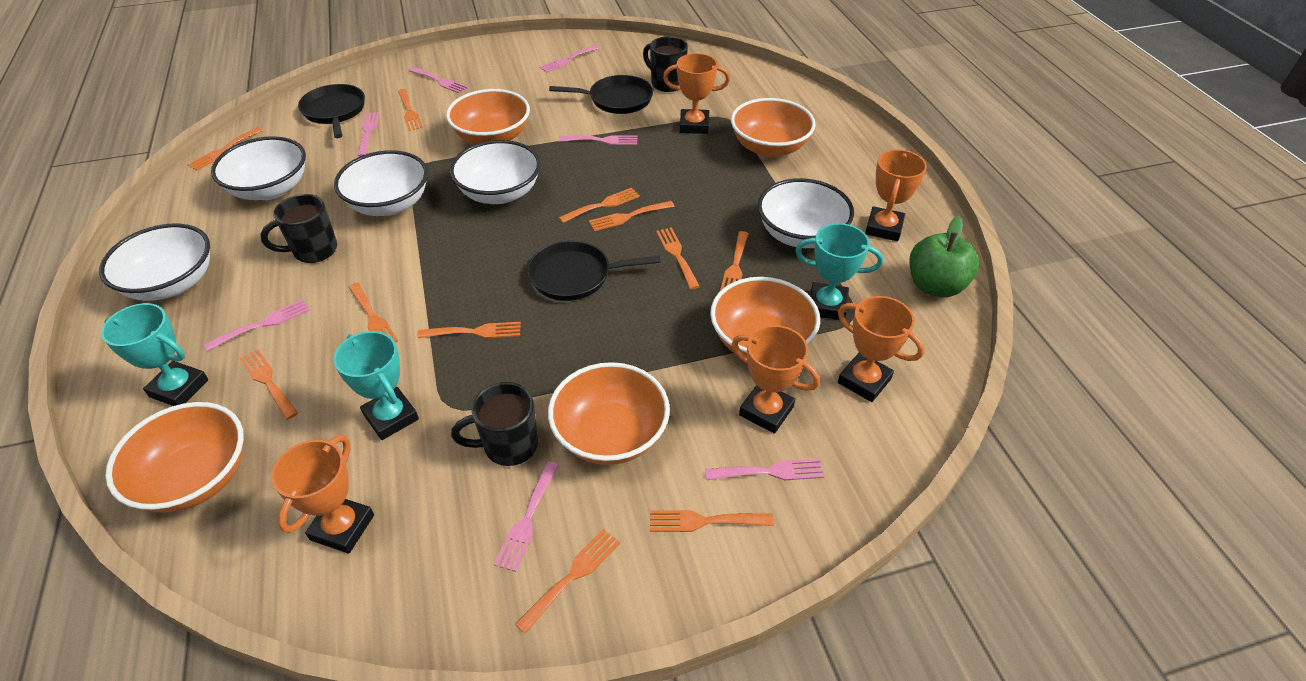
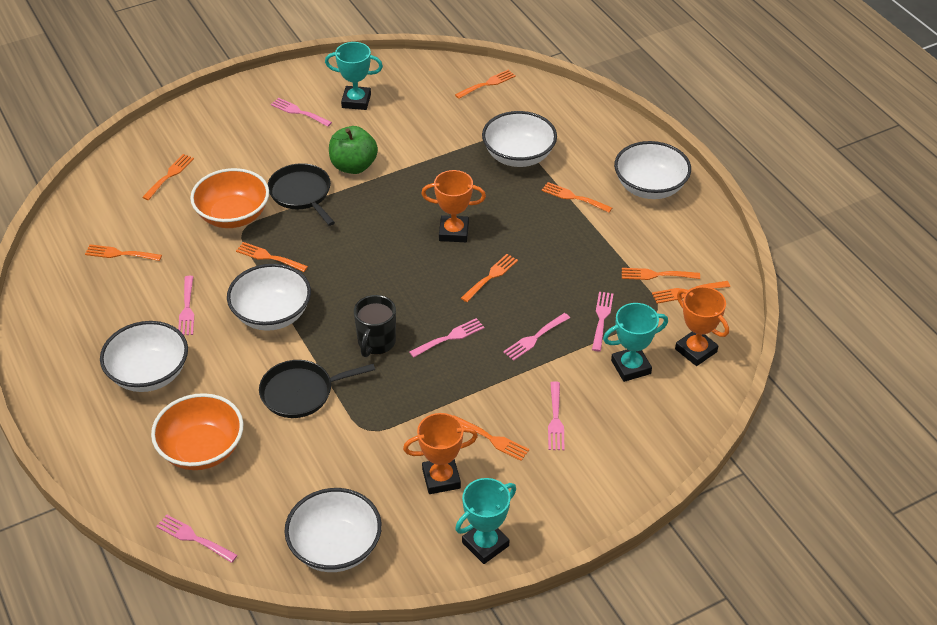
black mug: [260,194,337,263] [451,382,538,466] [643,36,688,92] = 3 -> [354,295,396,357] = 1
black pan: [298,84,365,138] [528,241,661,301] [549,75,653,114] = 3 -> [259,360,375,418] [268,163,335,226] = 2
orange bowl: [105,402,244,513] [446,89,530,144] [548,362,670,465] [710,277,820,356] [731,98,816,157] = 5 -> [151,393,243,470] [190,168,269,228] = 2
orange fork: [188,127,263,171] [239,349,298,420] [348,282,398,343] [398,89,423,131] [417,322,521,338] [515,529,620,634] [559,188,640,223] [589,201,675,231] [650,510,774,532] [656,228,700,289] [720,231,749,291] = 11 -> [85,244,162,261] [142,154,194,200] [236,242,308,272] [453,415,529,461] [455,70,516,99] [461,254,518,302] [542,182,612,213] [622,268,700,280] [652,281,730,304] = 9
orange trophy: [271,435,374,554] [663,53,730,134] [732,325,820,434] [838,296,924,402] [865,150,927,241] = 5 -> [403,413,478,494] [421,170,486,242] [675,286,729,366] = 3

